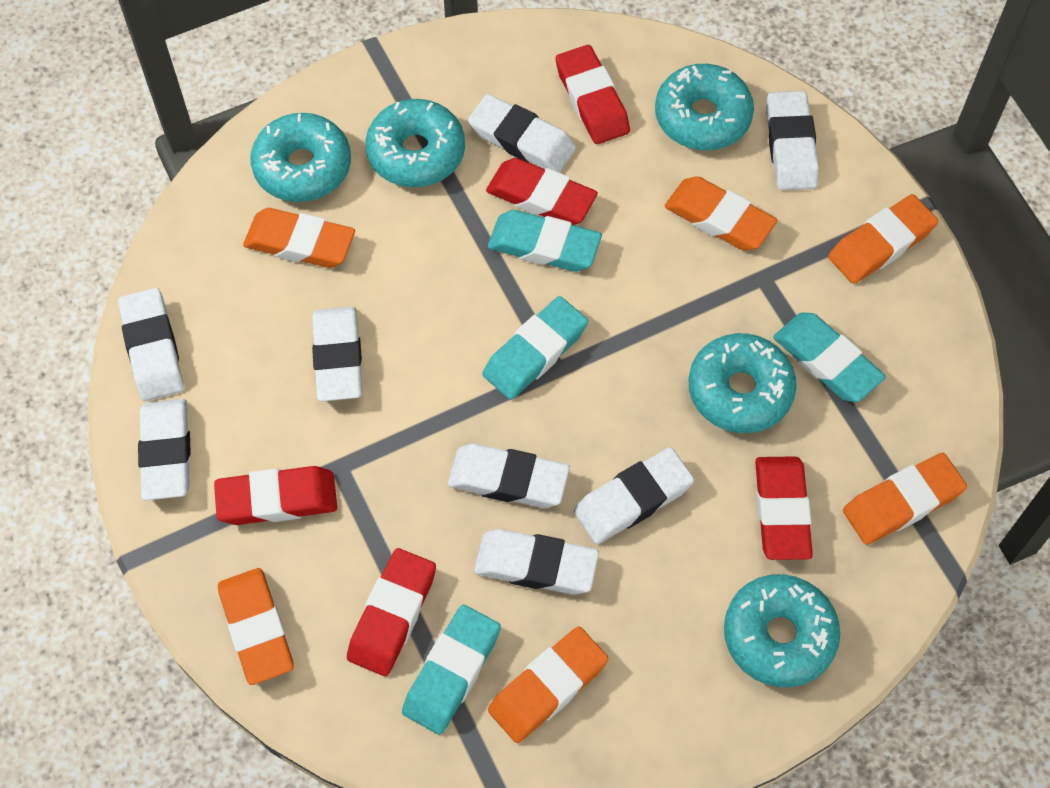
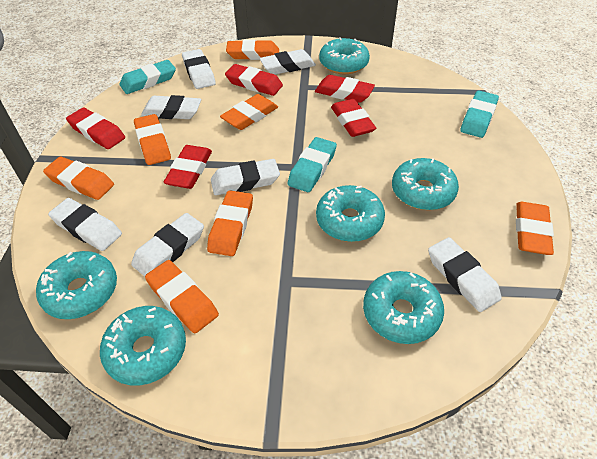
orange eraser: [218,568,294,685] [243,208,355,268] [488,627,609,743] [665,176,777,250] [828,194,938,284] [843,453,967,545] = 6 -> [43,157,114,200] [134,114,171,165] [145,260,219,333] [207,190,253,256] [220,94,278,130] [226,39,279,60] [516,202,554,255] = 7
turquoise donut: [250,113,351,202] [366,99,465,187] [655,64,754,150] [689,333,796,433] [724,574,840,687] = 5 -> [36,251,117,319] [100,306,186,385] [316,185,385,242] [319,37,370,74] [363,271,444,344] [392,158,459,210] = 6
turquoise eraser: [402,605,501,735] [482,296,588,400] [488,210,602,272] [773,313,886,402] = 4 -> [119,60,176,94] [288,137,337,192] [460,91,499,138] = 3
white eraser: [118,288,184,401] [138,399,191,501] [312,307,363,401] [448,444,570,508] [468,94,576,173] [474,529,599,595] [574,447,694,544] [766,91,819,190] = 8 -> [48,198,122,251] [131,213,204,276] [141,95,201,119] [182,49,216,89] [211,159,280,195] [260,49,316,75] [428,237,502,312] = 7

